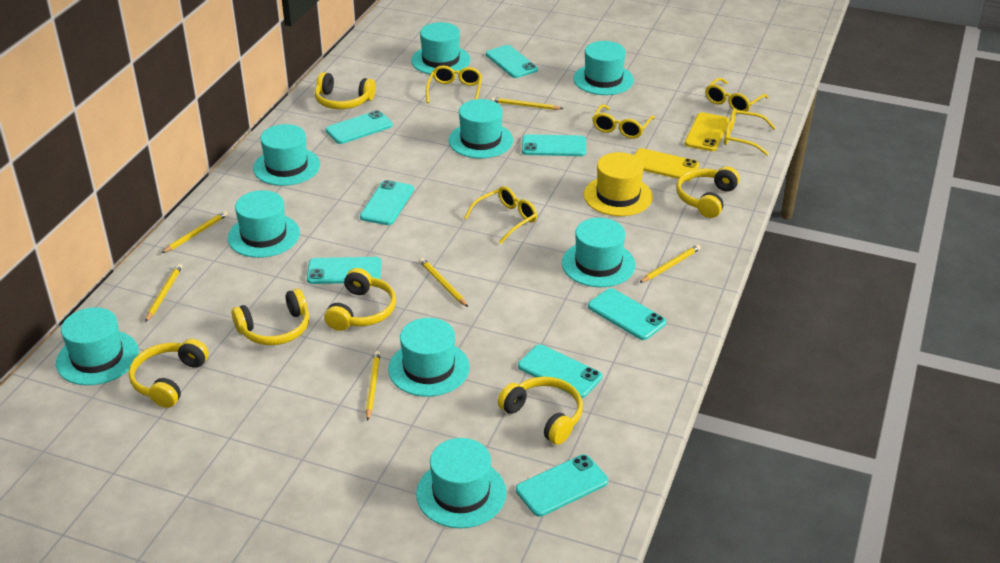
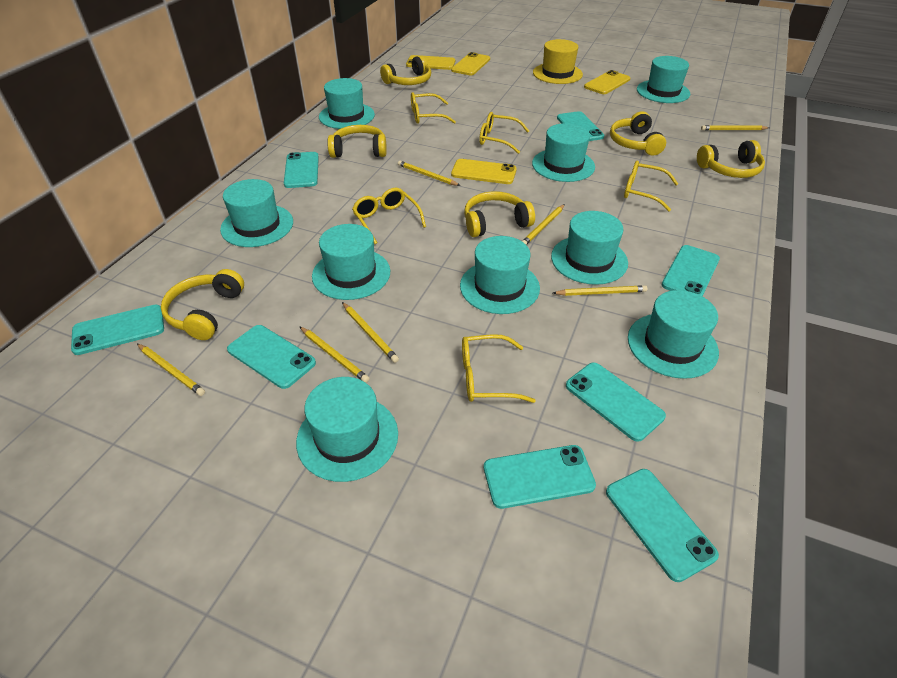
yellow pencil: [145,264,182,322] [162,211,228,253] [365,351,380,421] [419,258,468,307] [491,97,563,110] [639,244,701,283] = 6 -> [137,344,205,396] [300,327,369,383] [342,302,399,363] [398,161,460,186] [522,204,565,245] [553,285,647,296] [701,125,769,130] = 7
yellow phone: [634,148,699,181] [685,112,729,151] = 2 -> [406,55,455,70] [451,52,490,75] [451,159,517,184] [584,70,630,94] = 4

